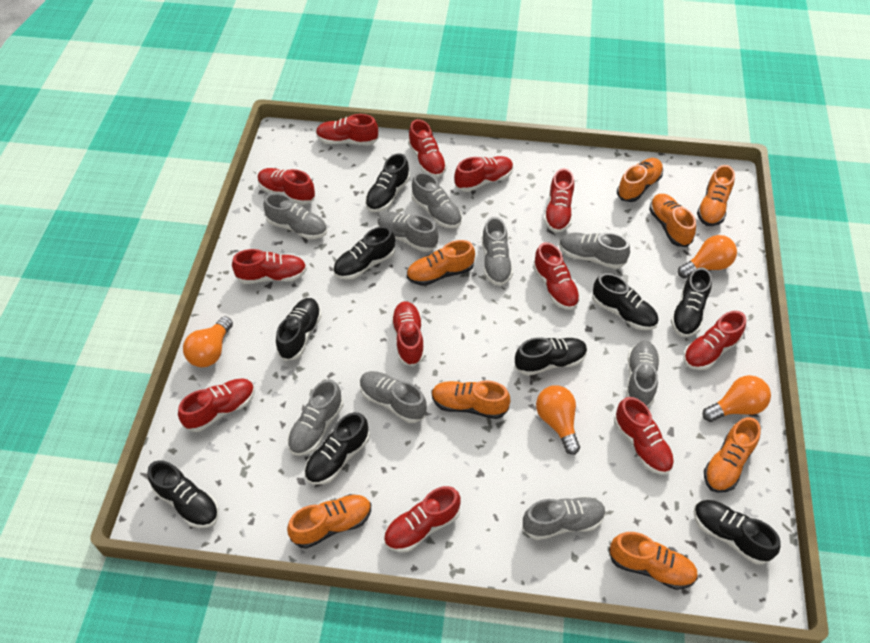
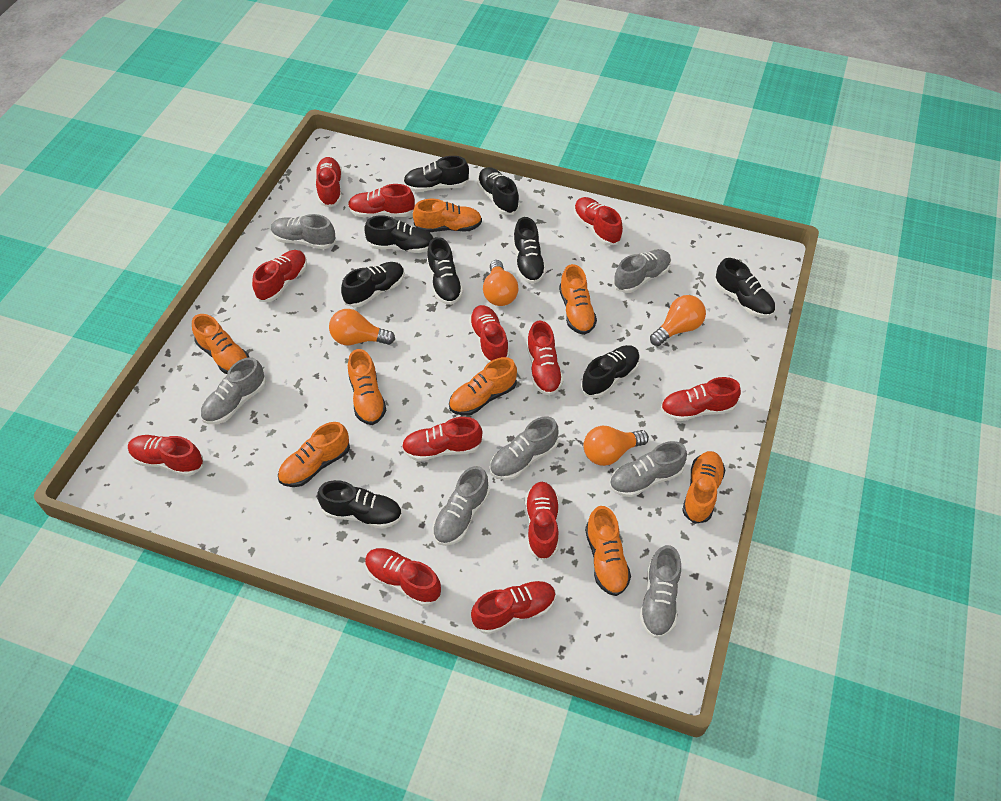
grey shoe: [263,193,327,239] [287,379,344,456] [360,371,427,423] [377,212,438,252] [411,172,462,229] [482,217,513,286] [522,496,606,540] [559,233,630,269] [626,341,660,407] = 9 -> [200,357,266,424] [271,214,336,249] [432,466,490,546] [489,416,558,480] [609,441,687,497] [613,249,671,293] [640,545,681,638] = 7

